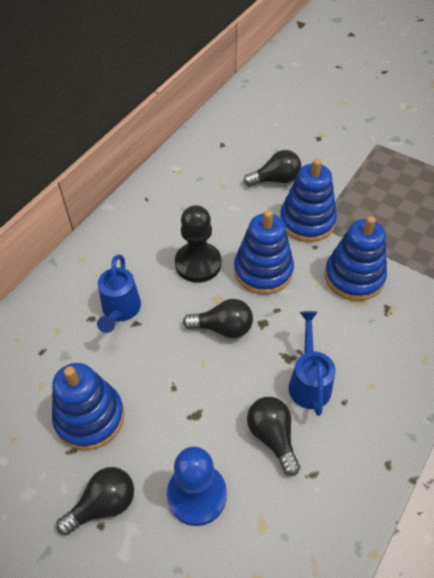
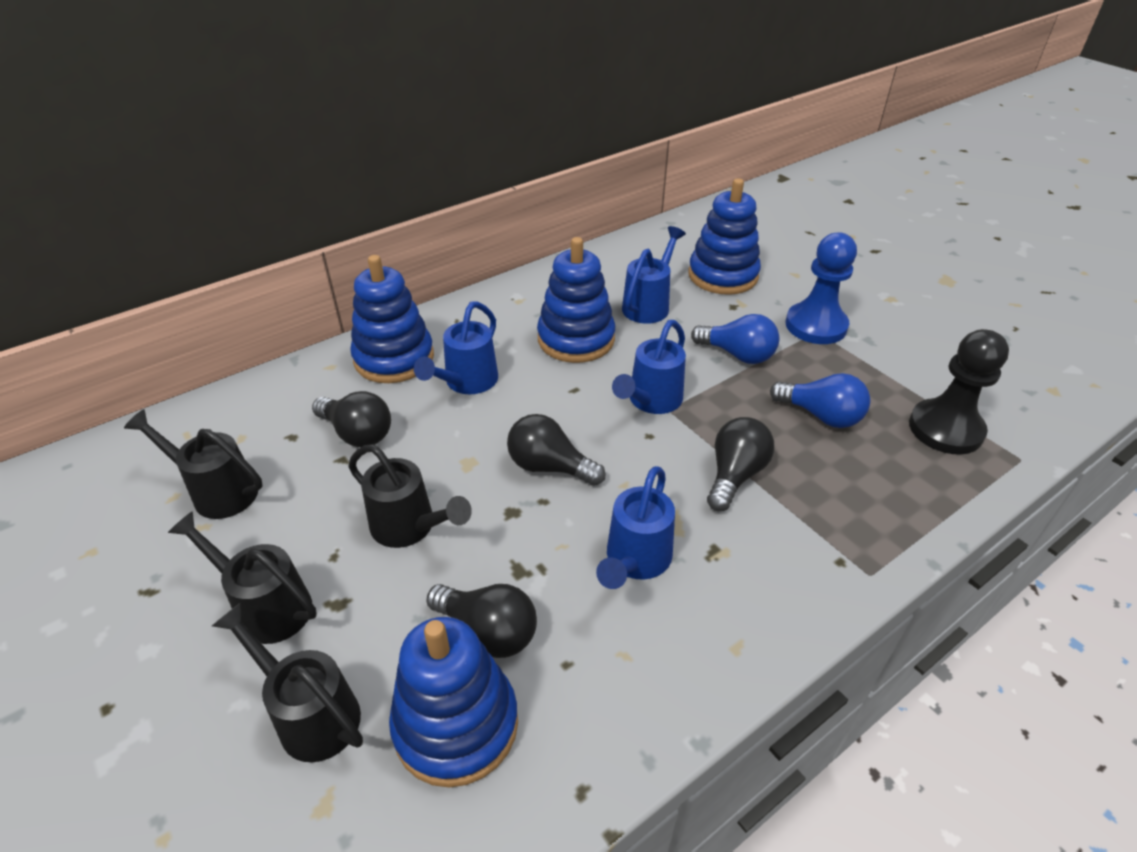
black watering can: none = 0 -> [124,409,263,519] [168,511,317,644] [212,603,363,762] [348,445,472,548] = 4
blue light bulb: none = 0 -> [691,314,779,364] [770,373,870,428] = 2
blue watering can: [97,255,141,333] [289,311,336,416] = 2 -> [414,302,498,394] [596,466,675,589] [612,320,686,414] [622,226,686,324] = 4

